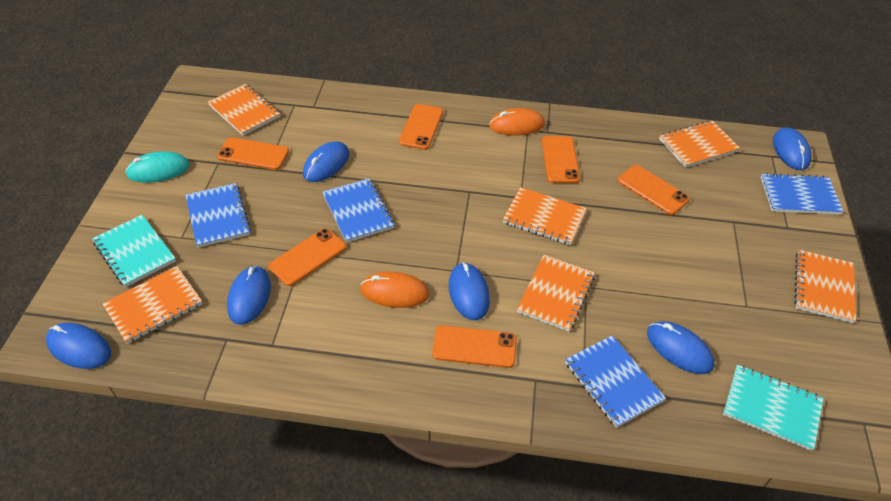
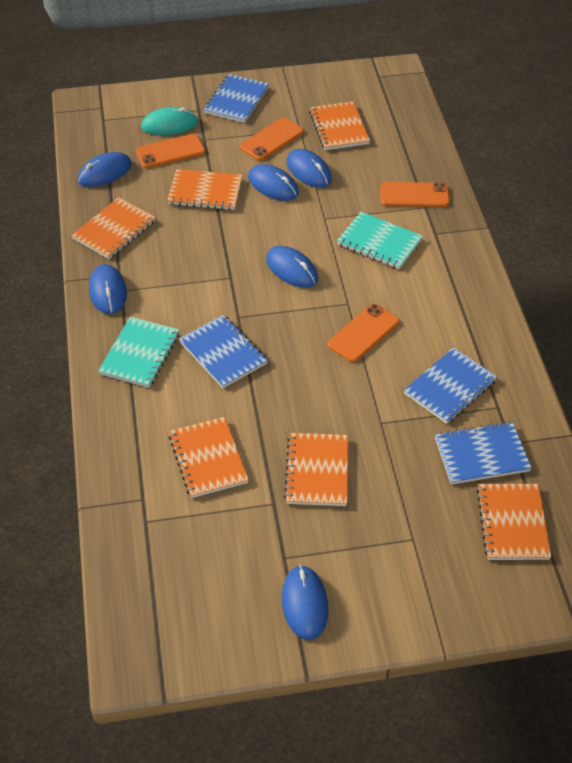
orange mouse: [360,271,429,308] [489,108,545,136] = 2 -> none = 0
orange phone: [217,137,289,170] [268,228,346,286] [399,104,443,150] [432,325,517,368] [542,136,580,183] [618,165,690,215] = 6 -> [136,134,205,168] [240,118,304,161] [328,304,399,362] [380,182,450,207] = 4

